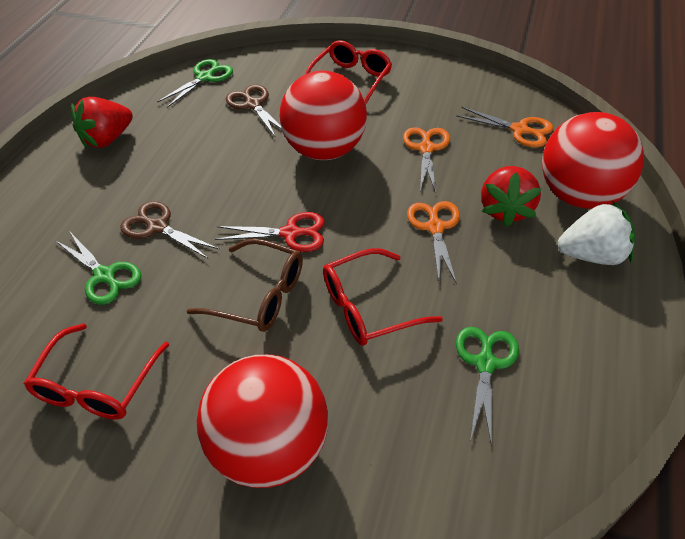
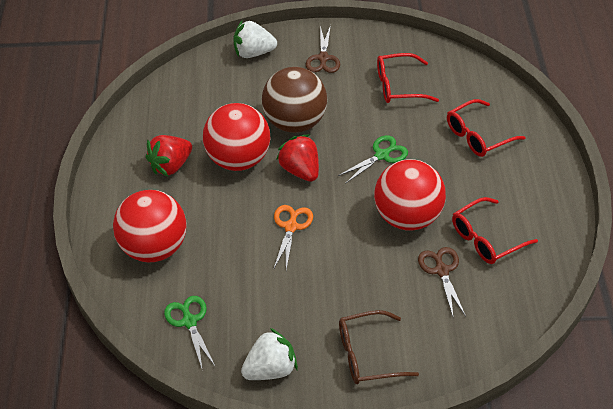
brown ball: none = 0 -> [262,67,327,133] = 1
green scissors: [56,232,141,305] [157,59,233,108] [456,327,519,446] = 3 -> [164,296,215,371] [338,135,408,184] = 2
orange scissors: [403,127,450,193] [407,201,460,284] [456,107,553,148] = 3 -> [274,205,313,270] = 1
red scissors: [215,212,325,252] = 1 -> none = 0
white strawberry: [558,201,635,265] = 1 -> [233,20,277,58] [241,328,298,380] = 2

